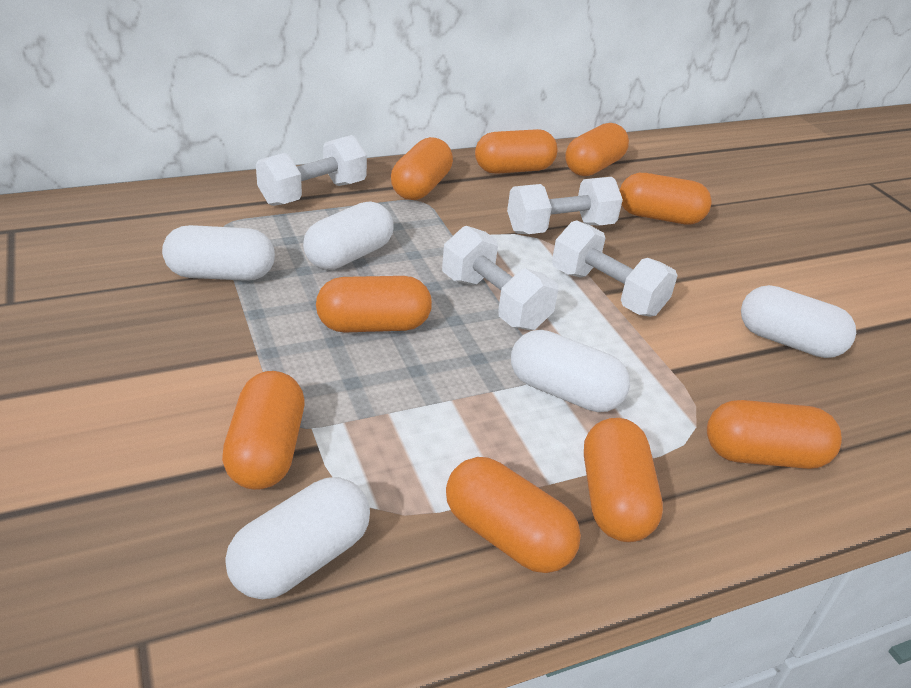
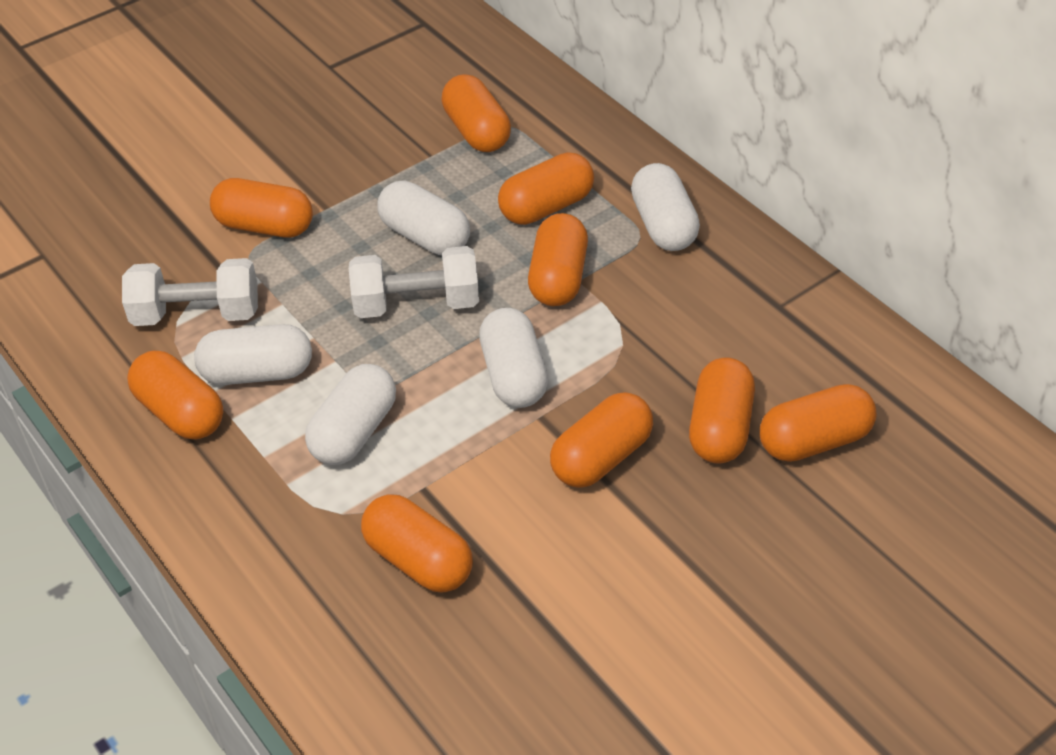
white dumbbell: [256,135,367,206] [442,226,558,330] [507,177,623,234] [552,220,678,317] = 4 -> [122,258,258,326] [349,246,479,318] = 2

